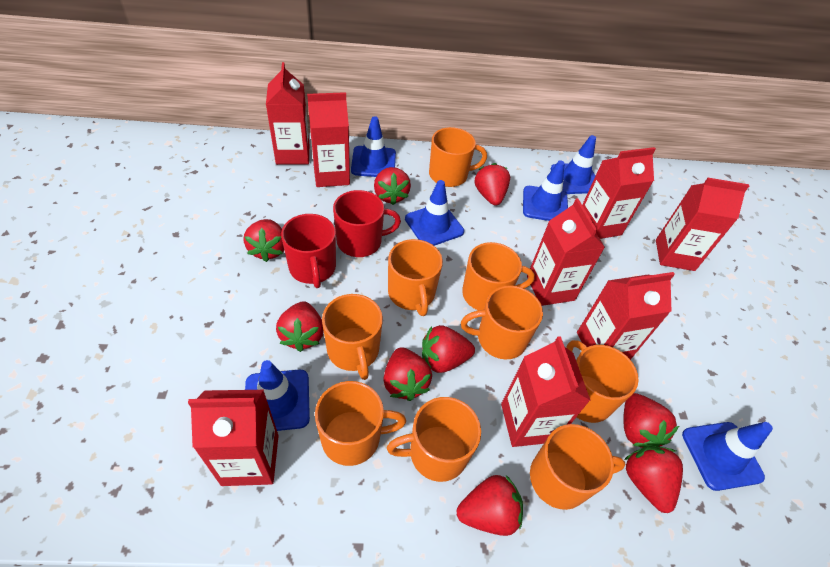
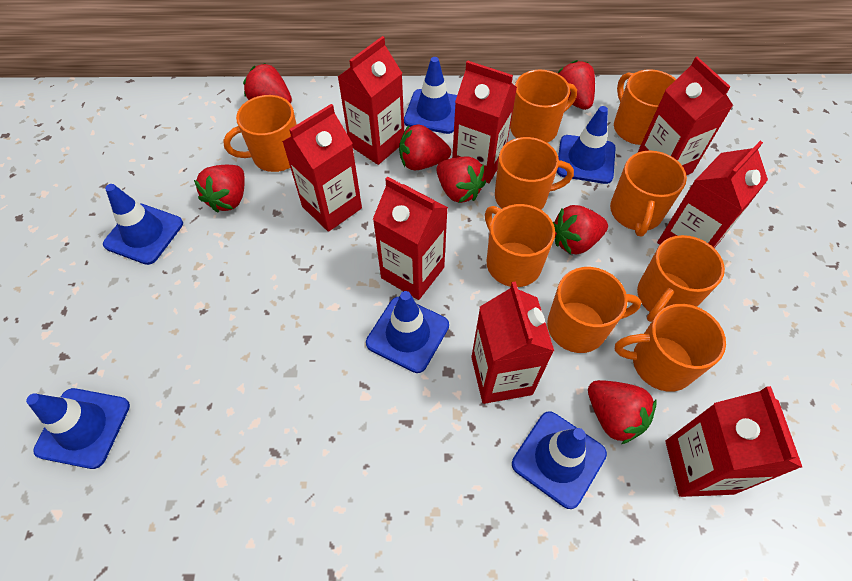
red mug: [281,214,336,288] [333,190,401,257] = 2 -> none = 0
red strawberry: [244,219,284,262] [276,301,324,352] [374,167,411,205] [383,347,432,401] [422,325,475,373] [457,475,523,536] [474,163,510,206] [623,393,679,448] [624,446,683,513] = 9 -> [194,165,245,213] [243,63,292,103] [399,125,451,170] [436,157,486,203] [553,205,608,254] [558,60,595,110] [588,380,657,444] = 7

